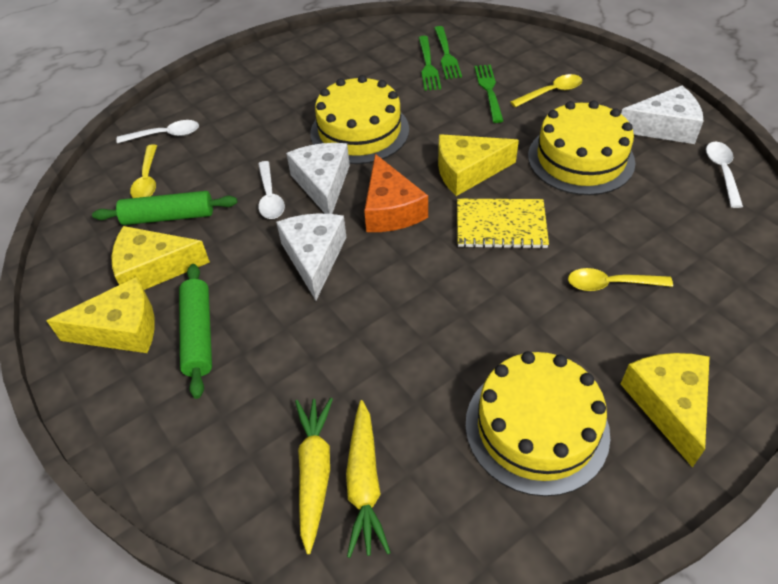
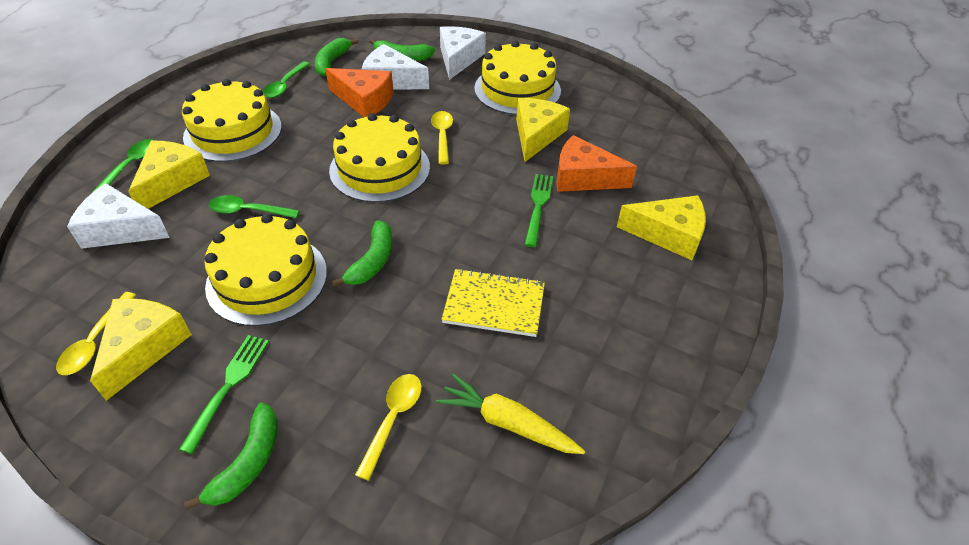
green banana: none = 0 -> [184,403,278,510] [315,38,359,76] [331,220,392,287] [370,38,435,61] = 4
green fork: [419,36,441,91] [434,26,462,79] [474,65,503,123] = 3 -> [179,335,269,454] [524,174,553,247] = 2
green rolling pin: [92,191,237,225] [179,264,212,399] = 2 -> none = 0
green spoon: none = 0 -> [92,139,154,193] [209,195,300,218] [263,61,310,98] = 3
orange cheese: [364,154,428,232] = 1 -> [325,68,394,117] [556,135,637,192] = 2
white spoon: [116,120,199,143] [258,161,285,219] [706,141,743,208] = 3 -> none = 0
yellow cake: [310,75,409,164] [465,351,610,496] [528,101,635,195] = 3 -> [182,79,282,162] [205,214,327,326] [329,113,430,203] [474,41,561,115] = 4
yellow carrot: [295,398,333,554] [346,400,391,558] = 2 -> [436,374,585,454] = 1

